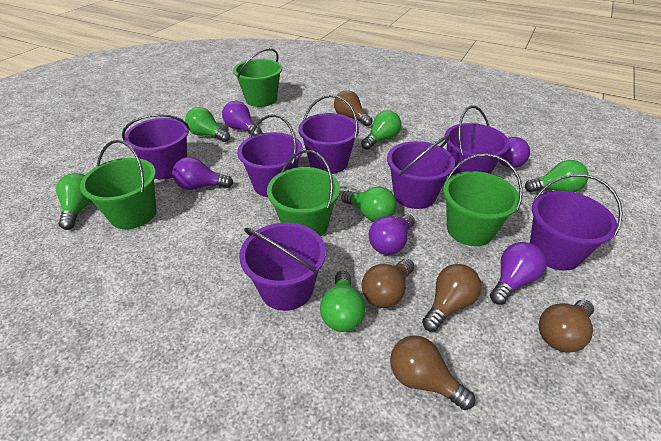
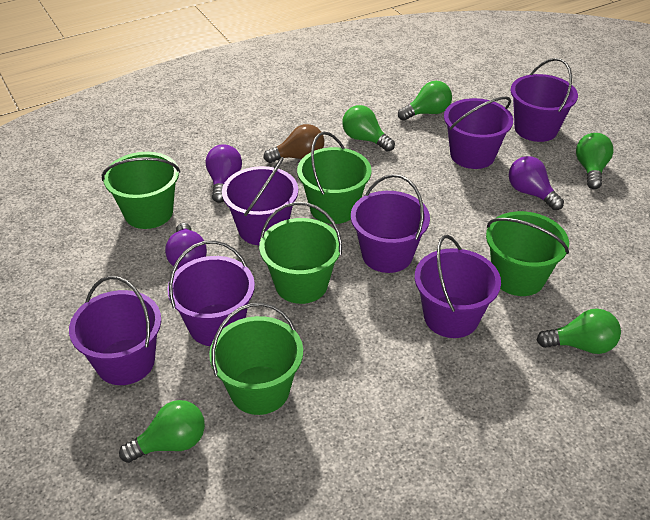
brown light bulb: [334,90,373,126] [362,259,414,308] [390,335,475,410] [422,264,482,332] [539,300,594,352] = 5 -> [264,124,324,163] = 1
green bucket: [80,140,156,229] [233,48,282,107] [267,150,340,237] [443,154,523,246] = 4 -> [102,152,180,229] [209,303,303,415] [259,202,342,304] [297,132,371,224] [486,211,569,296] = 5
green light bulb: [56,173,92,230] [185,107,230,142] [320,271,366,332] [341,187,397,222] [361,111,401,150] [525,160,588,193] = 6 -> [119,400,205,463] [342,105,395,152] [398,81,452,121] [537,308,621,354] [576,133,614,189] = 5
purple light bulb: [172,157,233,190] [222,101,262,136] [369,214,415,255] [490,242,546,305] [499,137,530,168] = 5 -> [165,223,207,269] [205,144,242,203] [509,156,564,210] = 3

